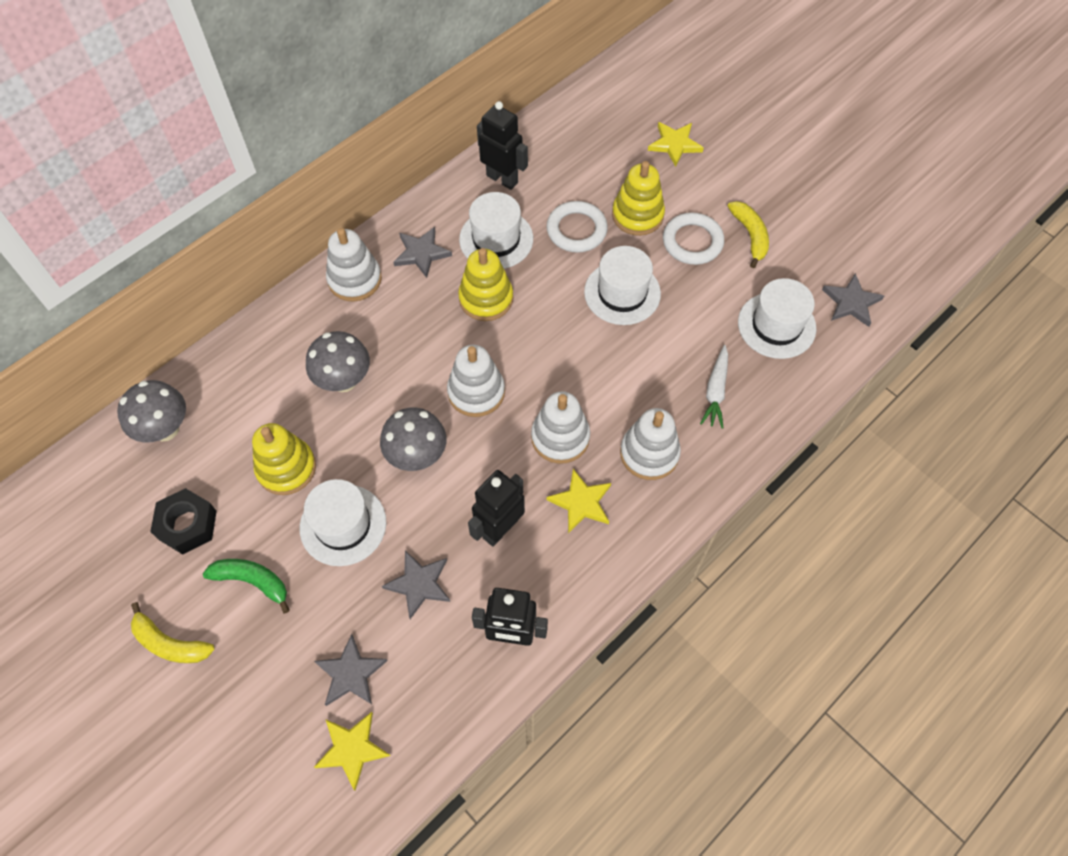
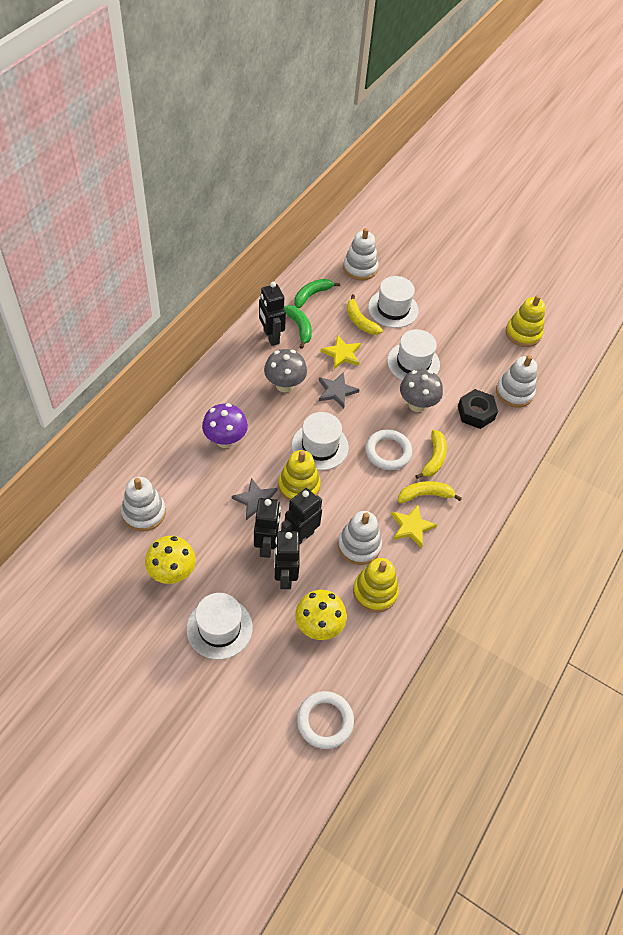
black robot: [468,470,525,547] [472,588,548,646] [477,101,528,190] = 3 -> [254,498,281,558] [259,282,286,346] [274,531,300,589] [281,488,322,545] = 4
green banana: [203,559,290,613] = 1 -> [284,305,312,349] [295,279,340,308] = 2
grey mushroom: [117,380,186,443] [306,331,370,392] [380,407,446,471] = 3 -> [264,349,307,392] [400,369,443,412] = 2
grey star: [314,634,388,706] [382,550,450,619] [393,227,452,278] [822,273,884,327] = 4 -> [232,478,278,520] [319,372,360,408] = 2
purple mushroom: none = 0 -> [202,403,248,448] = 1
white carrot: [700,345,728,428] = 1 -> none = 0
yellow banana: [131,602,215,663] [728,201,769,268] = 2 -> [347,294,383,335] [398,481,462,503] [415,430,447,479] = 3
yellow mushroom: none = 0 -> [145,536,196,584] [295,590,347,640] = 2
yellow star: [314,712,391,790] [546,469,611,533] [648,122,704,167] = 3 -> [321,335,361,369] [391,505,437,548] = 2

